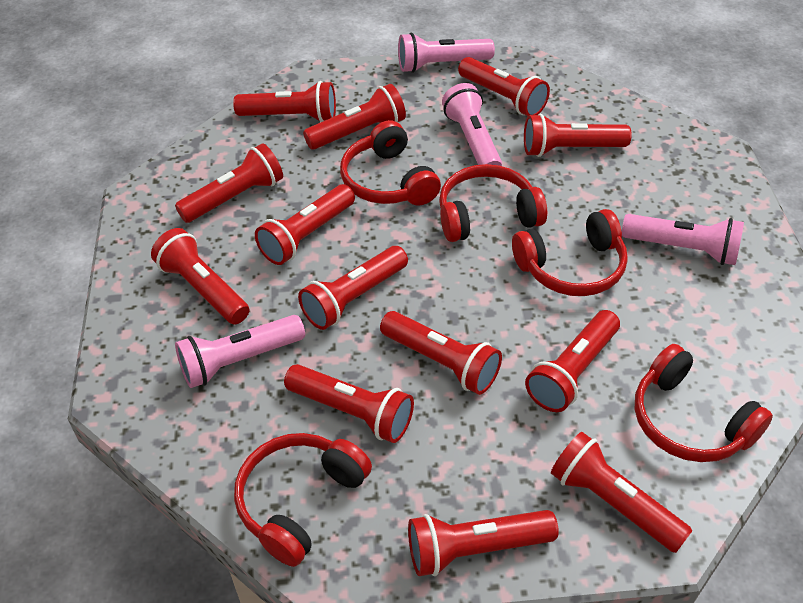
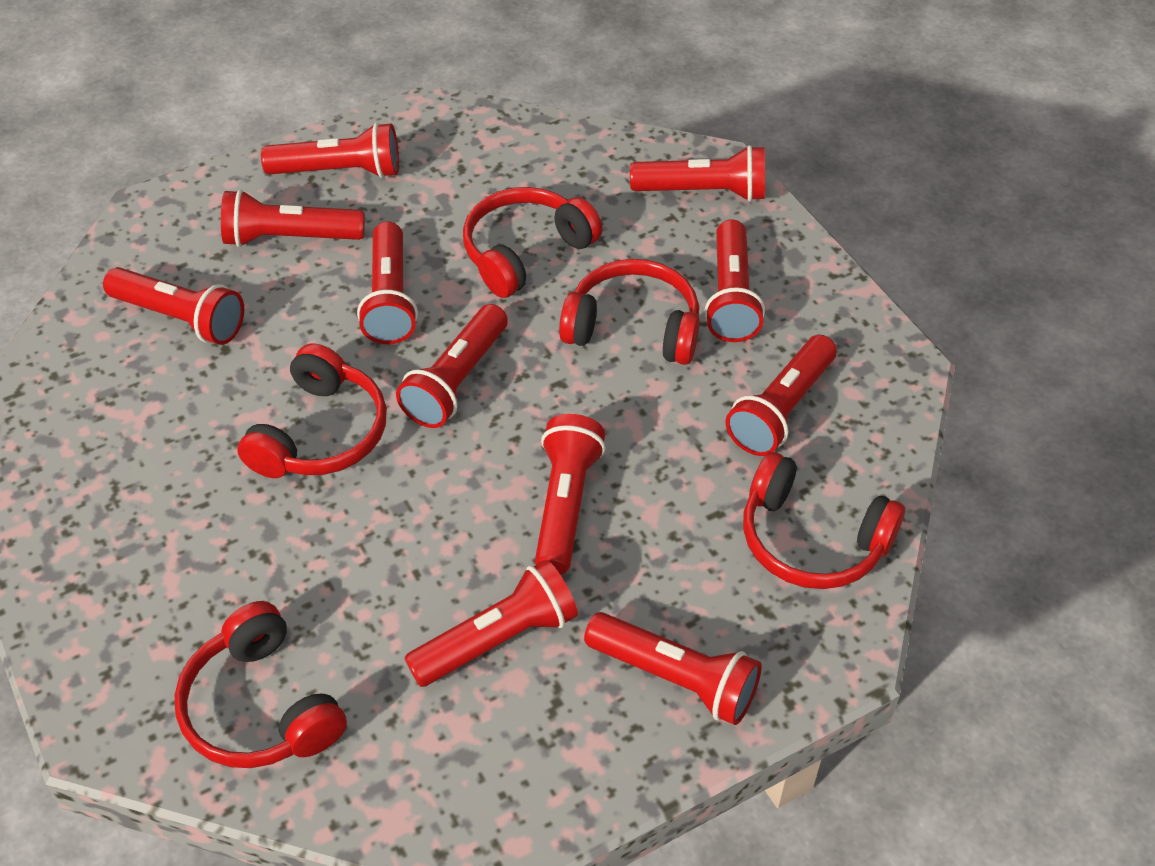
pink flashlight: [175,315,305,388] [398,33,495,73] [442,83,502,166] [622,214,744,265] = 4 -> none = 0
red flashlight: [151,228,250,325] [175,143,283,223] [233,81,336,122] [255,184,355,265] [284,364,414,443] [298,246,408,330] [303,84,406,150] [380,311,502,395] [408,510,559,576] [458,57,550,116] [524,114,632,157] [525,310,620,412] [551,432,692,553] = 13 -> [103,267,244,345] [221,189,365,247] [261,123,399,178] [357,222,418,344] [396,304,508,428] [405,560,578,687] [535,414,606,575] [584,612,762,725] [630,145,765,202] [704,219,765,342] [725,335,837,456] = 11

